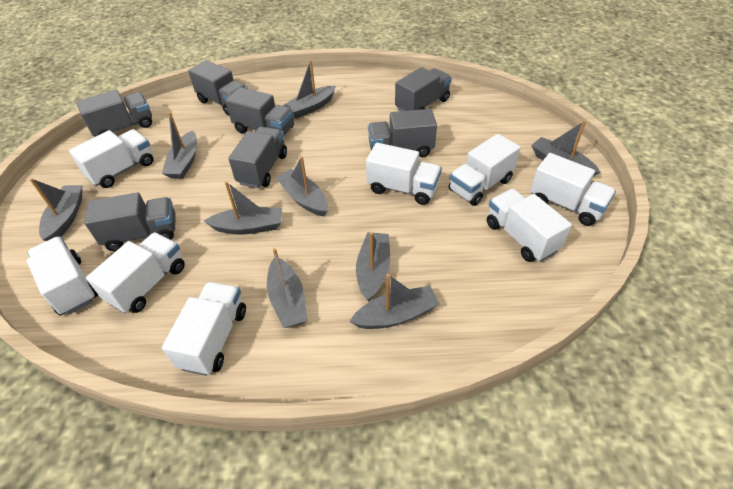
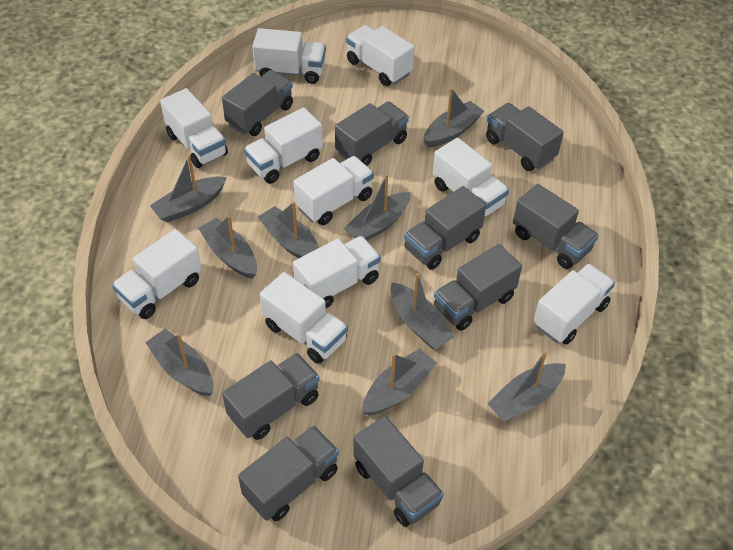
grey truck: [76,90,152,137] [84,192,176,251] [188,60,248,116] [225,87,294,136] [228,127,287,188] [368,109,437,157] [395,67,452,111] = 7 -> [222,70,293,136] [222,353,319,440] [238,425,339,521] [335,101,409,166] [353,416,444,527] [404,186,486,270] [434,244,522,331] [486,103,564,171] [513,184,599,269] = 9
white truck: [26,236,98,315] [69,129,154,188] [86,232,185,314] [162,282,246,376] [366,143,442,205] [449,134,521,206] [487,189,572,262] [530,153,616,226] = 8 -> [112,229,202,319] [160,88,228,168] [244,107,323,184] [252,28,326,84] [260,272,348,364] [293,236,381,308] [294,156,374,225] [346,25,415,86] [433,138,509,217] [533,264,615,345] = 10

